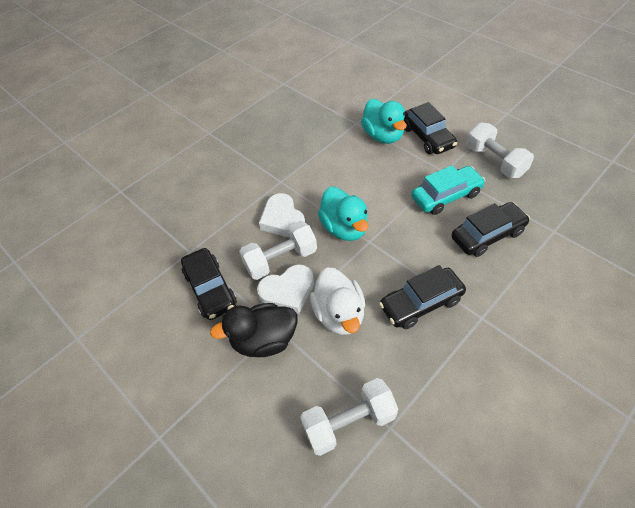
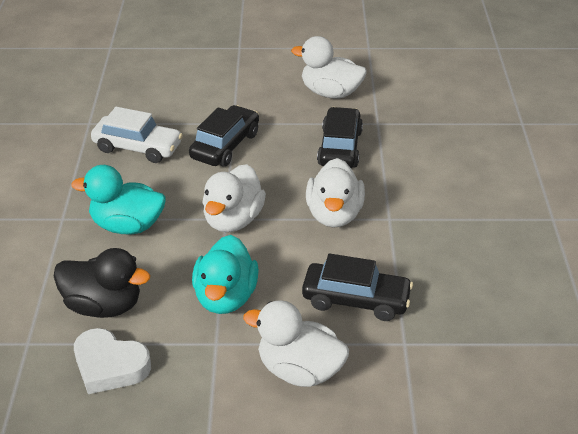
black car: [181,248,237,320] [379,265,466,329] [404,102,457,154] [451,202,530,257] = 4 -> [189,105,259,167] [302,253,413,321] [317,107,363,168] = 3
turquoise car: [412,165,486,215] = 1 -> none = 0
white car: none = 0 -> [91,107,183,163] = 1
white duck: [310,267,365,335] = 1 -> [202,164,266,232] [243,300,349,387] [291,36,367,99] [306,158,365,228] = 4
white dumbbell: [239,221,317,280] [300,378,398,456] [467,123,534,178] = 3 -> none = 0
white heart: [257,264,314,314] [259,193,305,237] = 2 -> [74,328,151,394] = 1

